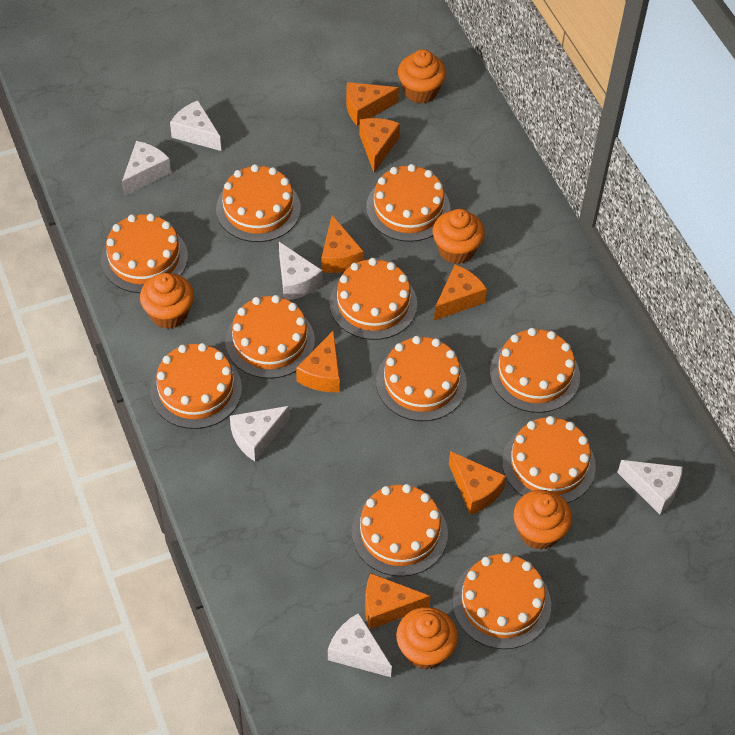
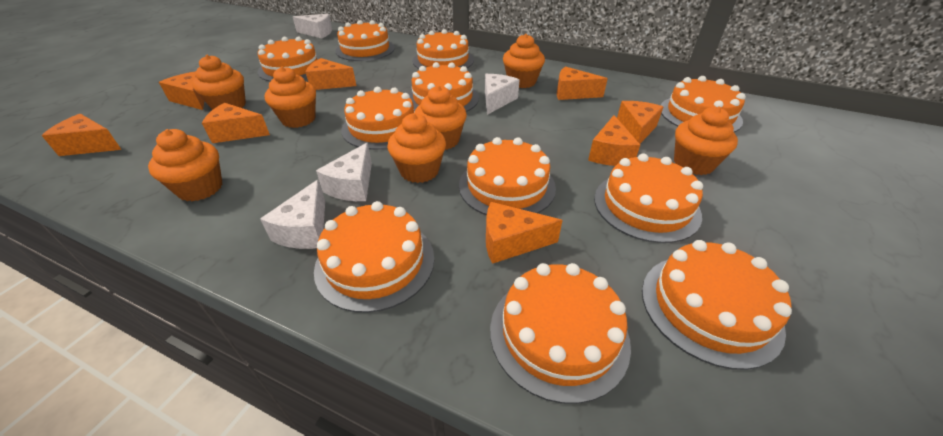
orange cheese: [296,330,340,392] [321,215,364,273] [346,82,399,126] [359,118,400,173] [365,573,431,629] [434,265,487,320] [449,451,506,515] = 7 -> [42,114,122,156] [159,71,204,110] [202,103,270,143] [306,58,356,90] [486,202,563,264] [557,66,608,100] [588,115,640,166] [617,101,663,144] = 8
orange cupcake: [140,273,194,329] [396,607,458,670] [398,49,446,104] [433,209,485,264] [514,490,572,550] = 5 -> [148,129,223,201] [192,55,246,110] [265,66,316,128] [387,113,446,183] [414,85,467,150] [503,34,545,88] [674,107,738,175] = 7
white cheese: [122,141,171,196] [170,100,221,151] [230,406,290,461] [279,242,322,300] [328,613,392,677] [617,460,683,514] = 6 -> [260,180,325,249] [293,14,332,38] [316,143,372,201] [485,74,520,115] = 4

